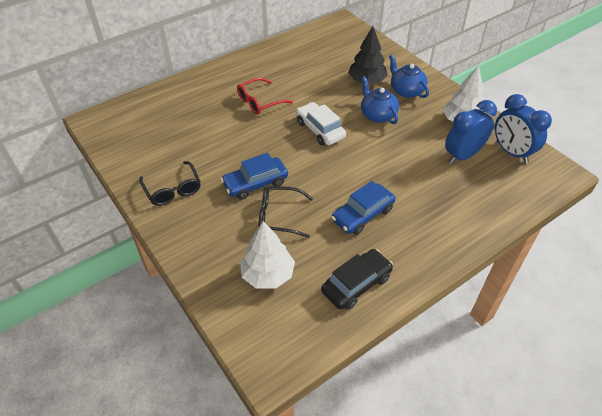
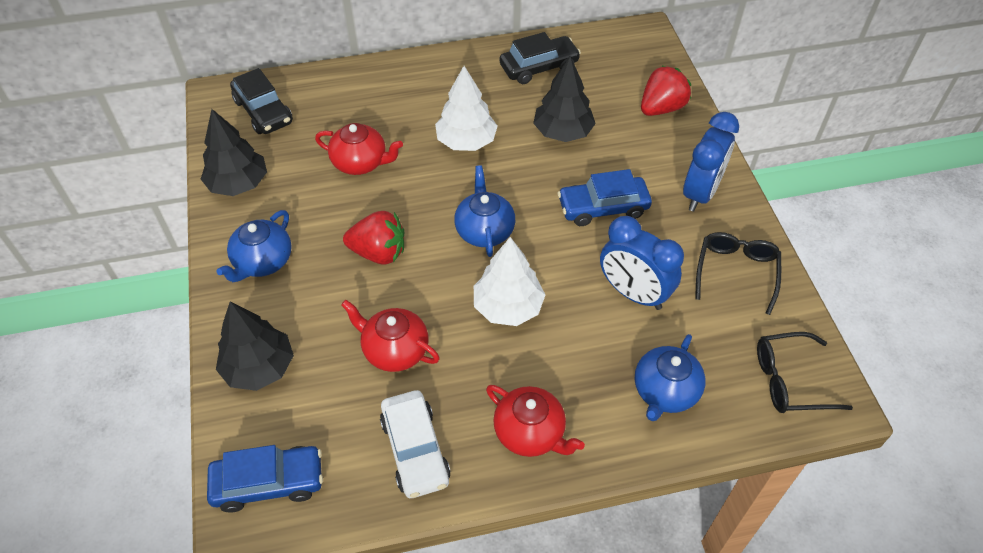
black car: [321,249,393,310] = 1 -> [230,68,293,134] [499,32,581,84] = 2
black tree: [348,26,388,84] = 1 -> [201,109,267,196] [216,301,294,391] [533,56,596,142] = 3
blue teapot: [361,76,399,124] [389,55,429,98] = 2 -> [216,210,292,282] [454,165,515,257] [635,334,706,421] = 3
red glasses: [237,78,293,115] = 1 -> none = 0
red strawberry: none = 0 -> [343,211,404,265] [641,66,691,116] = 2
red teapot: none = 0 -> [315,123,403,175] [341,300,440,372] [486,385,585,457] = 3

